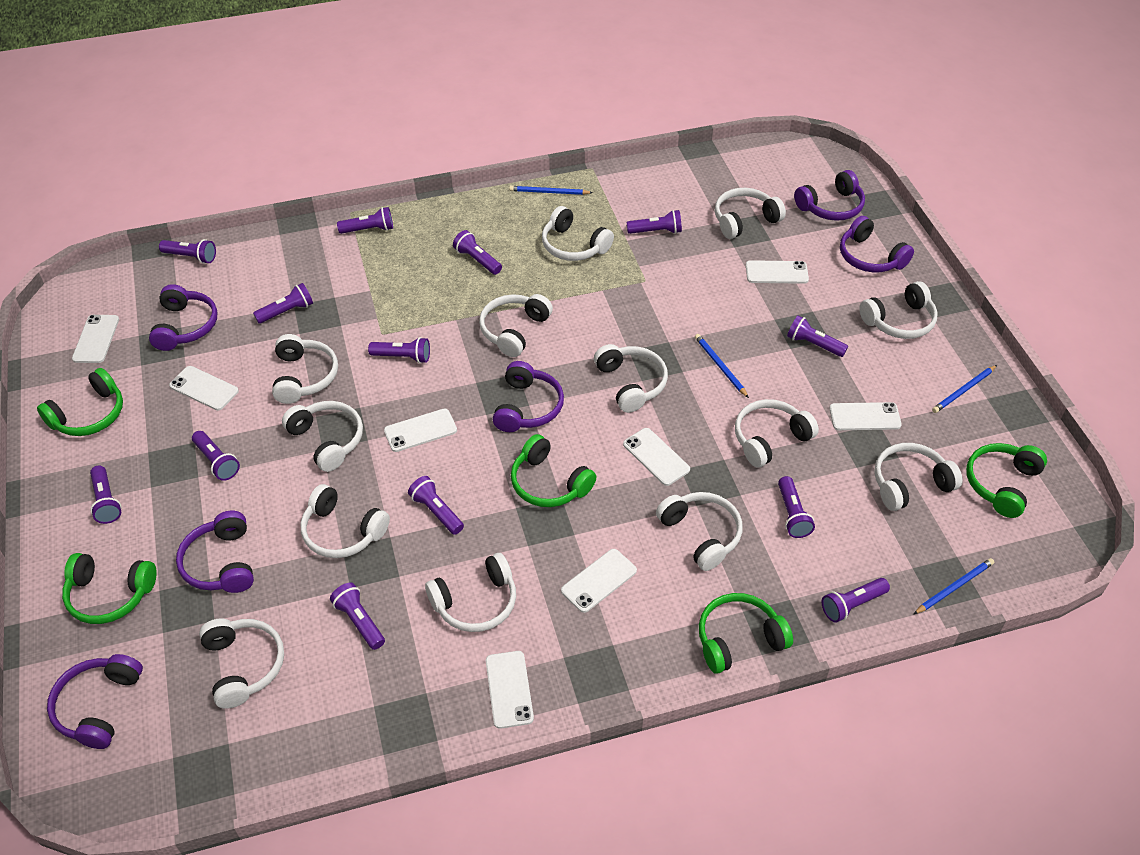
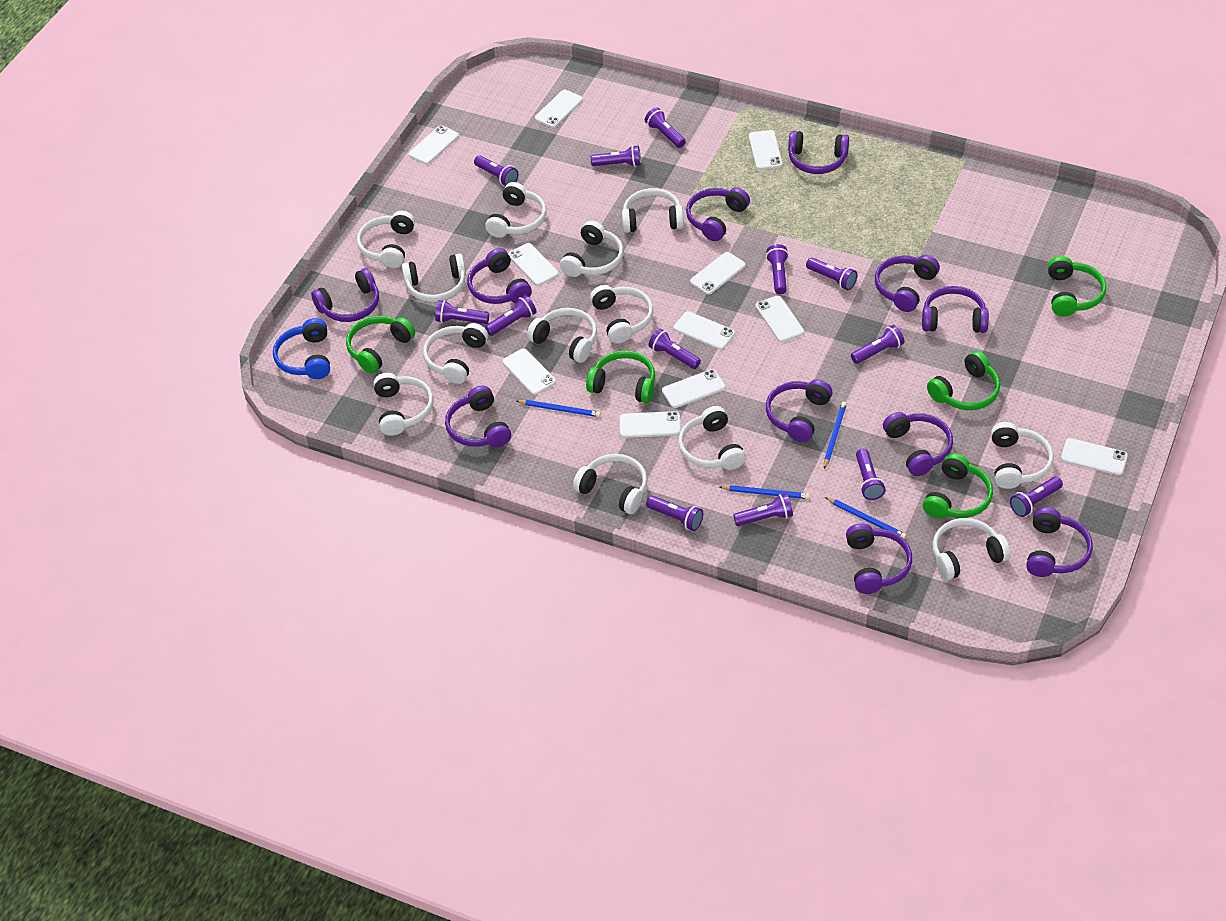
blue headphones: none = 0 -> [273,318,330,379] = 1
purple headphones: [47,654,143,749] [149,284,217,351] [176,511,254,593] [493,361,564,432] [794,170,865,221] [840,216,914,273] = 6 -> [311,268,379,322] [445,386,511,447] [467,248,532,304] [686,188,750,241] [766,380,833,442] [788,131,849,174] [846,523,912,594] [875,255,940,312] [883,412,953,476] [922,286,989,333] [1026,507,1093,577] = 11
white phone: [72,315,119,363] [169,366,239,410] [384,409,457,452] [486,651,534,729] [561,549,637,613] [623,428,690,486] [746,260,809,284] [829,402,902,430] = 8 -> [409,125,459,164] [502,348,556,395] [508,243,559,286] [535,90,583,128] [620,411,681,438] [662,369,725,408] [674,311,735,350] [690,252,746,294] [749,130,782,170] [756,296,804,342] [1061,438,1128,475] = 11

